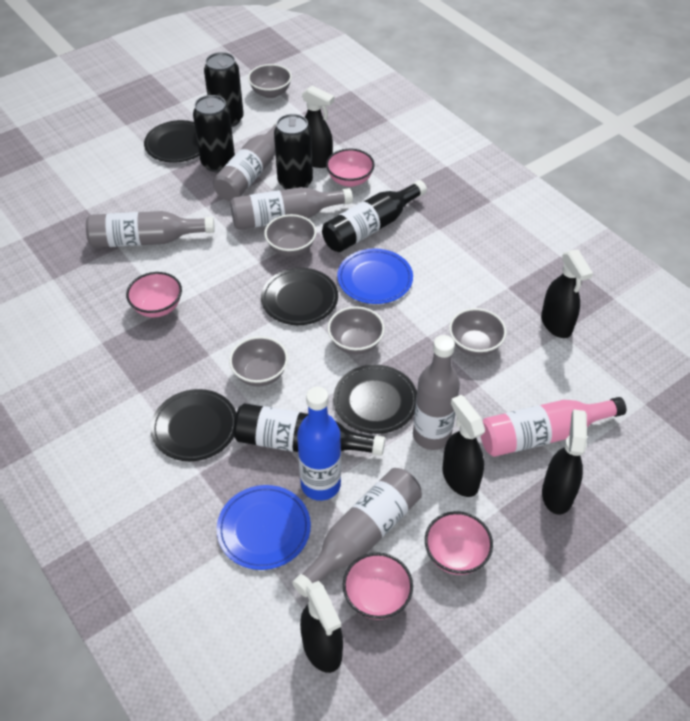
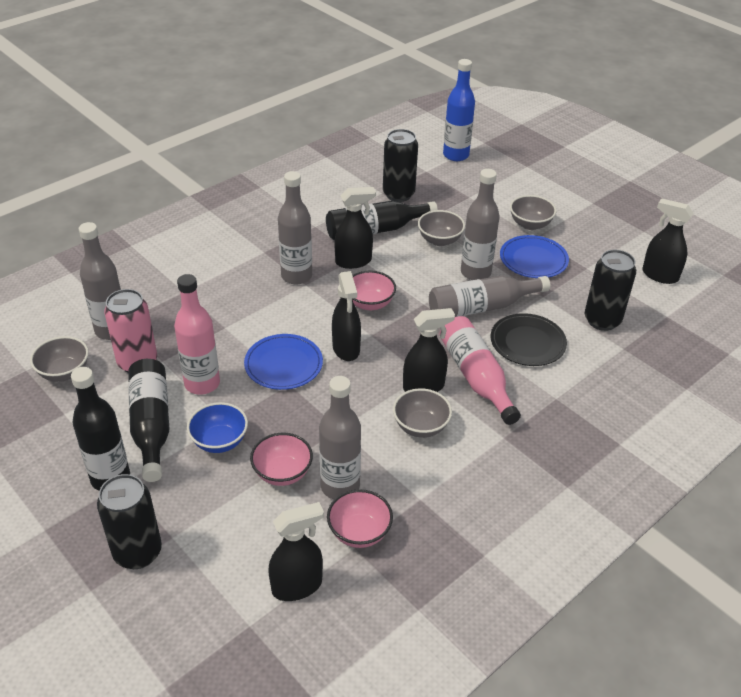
black bottle: [233,403,385,456] [322,180,427,252] = 2 -> [71,367,130,491] [128,359,169,482] [326,201,438,241] = 3
black plate: [144,120,199,163] [151,389,236,461] [261,268,338,325] [333,365,417,434] = 4 -> [491,313,567,366] = 1
blue bowl: none = 0 -> [187,402,248,453] = 1
grey bowl: [229,336,288,387] [248,64,292,98] [264,214,317,256] [328,306,385,355] [449,308,507,356] = 5 -> [30,336,89,382] [393,388,452,438] [418,210,465,246] [510,195,556,230] = 4
pink bottle: [481,397,626,457] = 1 -> [174,274,220,395] [440,316,521,425] = 2
pink bowl: [126,272,182,317] [326,149,375,187] [343,553,413,620] [425,511,493,575] = 4 -> [250,433,313,486] [327,489,393,548] [352,271,396,310] = 3
pink can: none = 0 -> [104,289,157,373] = 1

